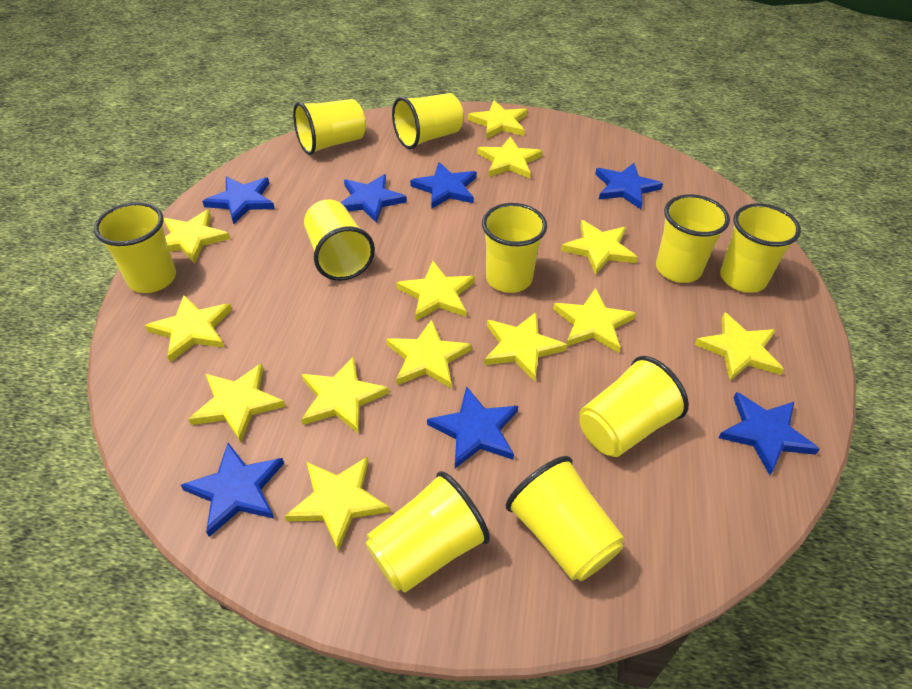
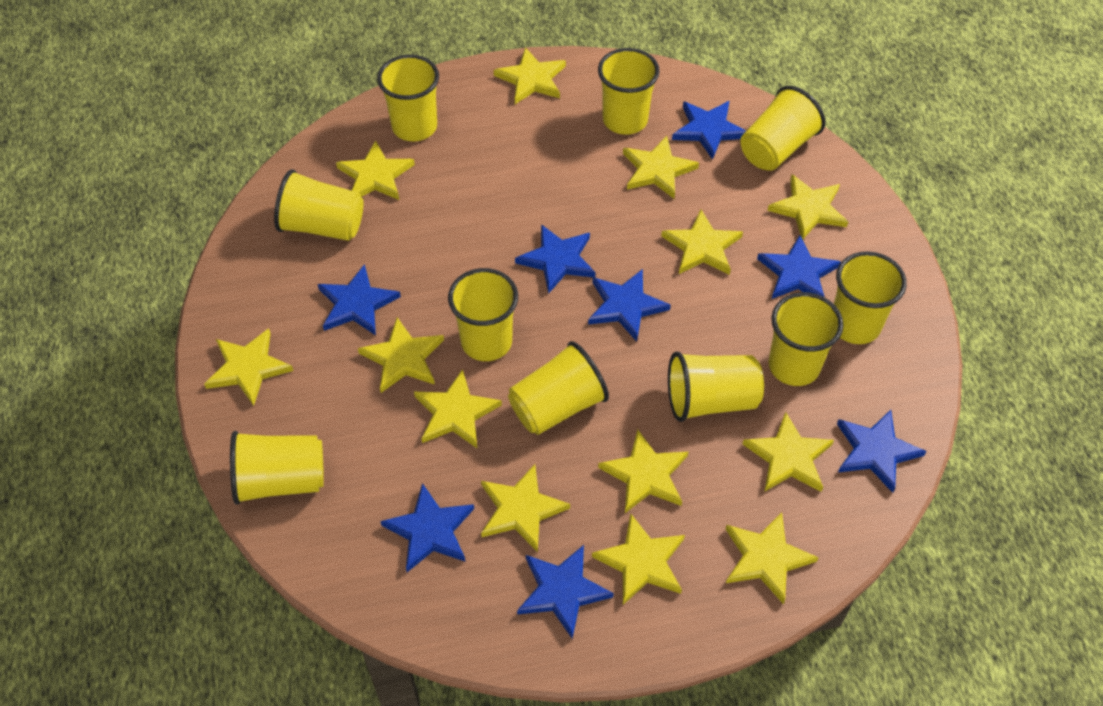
blue star: [181,443,284,537] [202,176,275,224] [340,174,407,223] [410,162,477,209] [427,386,518,468] [595,163,663,209] [718,392,820,475] = 7 -> [318,264,401,336] [380,483,474,572] [515,224,596,294] [517,545,614,639] [588,269,671,342] [672,101,746,160] [757,235,841,299] [837,410,927,493] = 8

